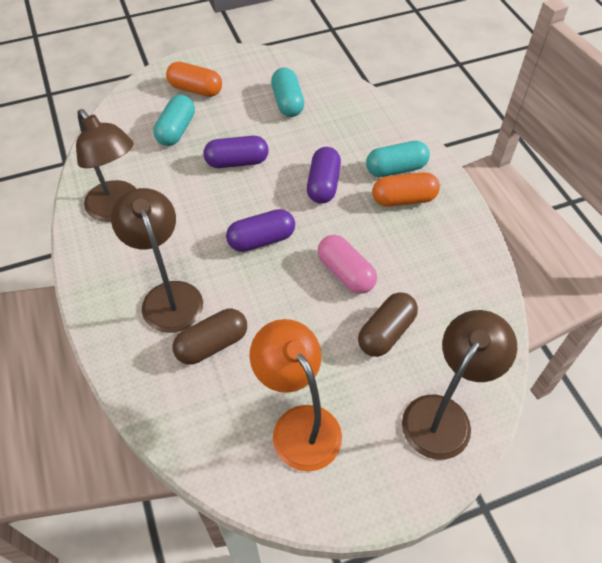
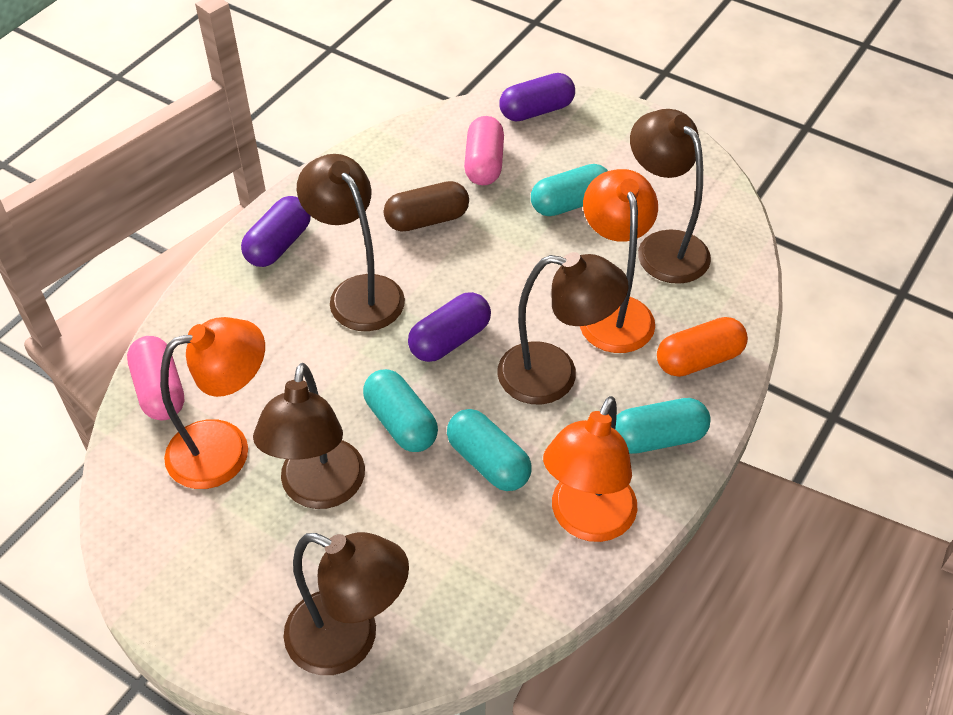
brown capsule: [173,309,247,365] [358,292,418,357] = 2 -> [384,181,469,232] = 1
brown lamp: [76,109,136,222] [111,188,203,333] [402,310,517,460] = 3 -> [253,363,365,509] [284,532,409,675] [297,154,405,331] [497,252,628,405] [630,109,711,284] = 5
orange capsule: [166,62,222,97] [372,172,440,207] = 2 -> [657,317,748,377] = 1
orange lamp: [249,319,342,472] = 1 -> [160,317,265,489] [543,396,637,542] [580,169,658,353] = 3
pink capsule: [318,235,377,294] = 1 -> [127,336,185,420] [464,116,504,185] = 2
turquoise capsule: [153,95,195,146] [271,68,304,117] [366,141,430,177] = 3 -> [363,369,438,452] [447,409,532,491] [531,164,608,216] [615,398,711,454] = 4

